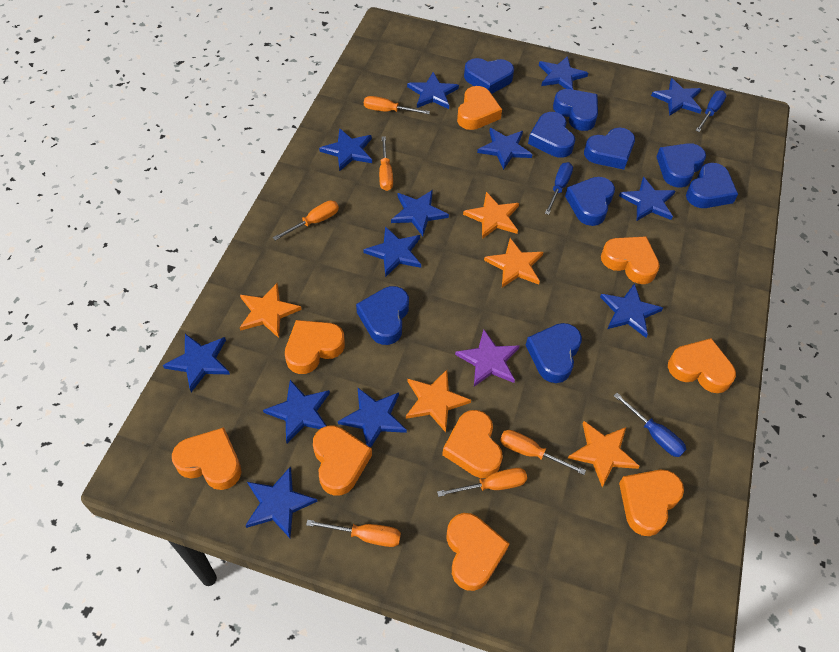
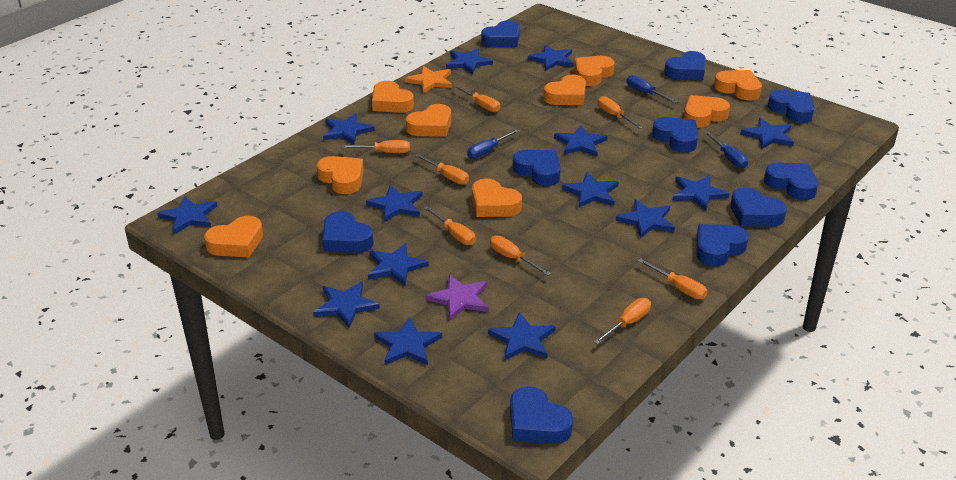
blue heart: [356,286,409,345] [464,58,514,94] [525,323,582,383] [528,112,575,158] [553,89,598,131] [565,177,615,226] [584,128,635,170] [656,143,706,188] [686,163,738,208] = 9 -> [322,211,374,253] [481,20,520,47] [510,386,573,444] [513,150,561,186] [652,117,698,153] [664,51,706,80] [696,224,749,266] [730,187,787,227] [764,162,818,200] [768,90,815,123] = 10
blue star: [163,334,230,392] [245,466,318,538] [263,380,330,443] [319,128,372,172] [338,388,407,448] [363,226,421,277] [391,190,449,236] [407,72,459,109] [477,128,533,170] [539,56,588,89] [600,283,663,338] [619,177,675,221] [651,78,702,116] = 13 -> [157,196,217,234] [313,282,380,328] [323,113,375,144] [366,185,423,222] [368,243,429,286] [374,317,442,365] [446,48,493,75] [488,312,556,361] [528,45,574,71] [554,125,608,156] [562,172,618,207] [616,199,675,238] [672,175,730,211] [741,118,794,149] = 14
orange screwdriver: [273,200,339,241] [306,520,401,547] [364,96,430,114] [379,137,393,191] [437,468,527,497] [500,430,586,475] = 6 -> [341,140,410,153] [414,154,469,185] [424,206,476,245] [453,85,500,112] [490,236,551,276] [594,298,651,344] [598,96,643,129] [638,258,707,299] = 8
orange star: [240,283,302,338] [406,370,471,432] [463,192,519,239] [484,238,543,288] [568,421,640,487] = 5 -> [405,66,452,93] = 1

